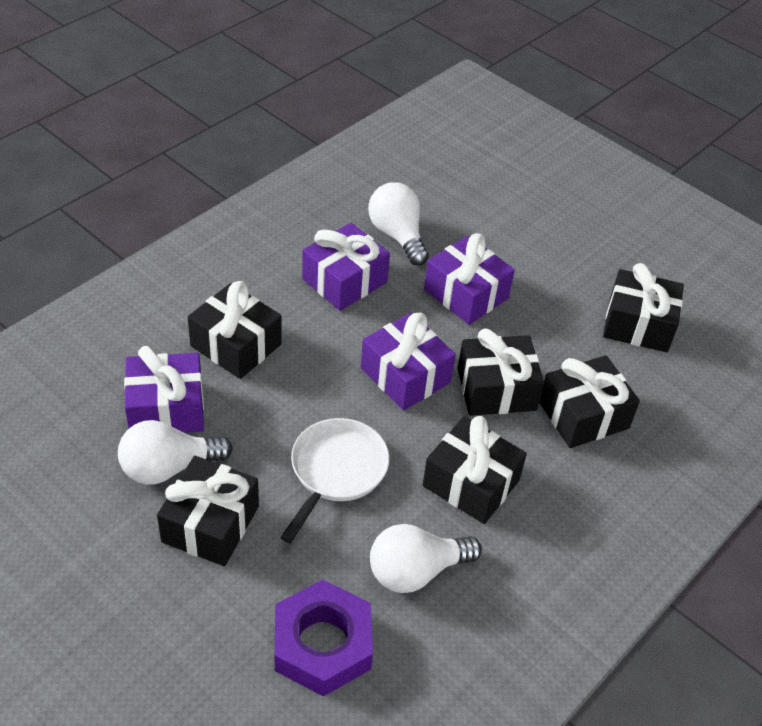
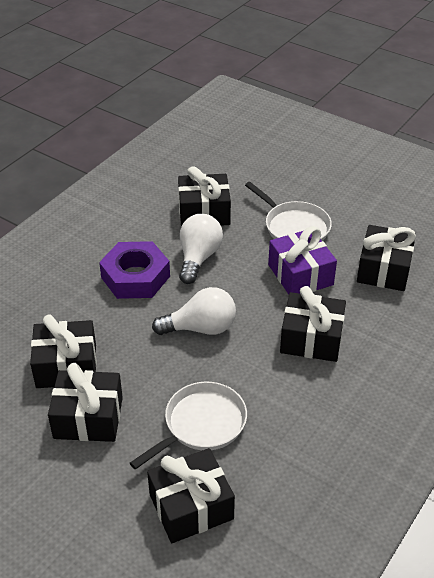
purple gift: [124,346,204,433] [302,223,390,311] [361,313,456,410] [424,233,515,325] = 4 -> [268,226,337,294] = 1
white light bulb: [118,420,233,485] [368,182,429,266] [370,524,482,593] = 3 -> [152,287,236,335] [179,214,223,284] = 2
white pan: [280,418,389,543] = 1 -> [130,382,247,470] [245,182,332,241] = 2

